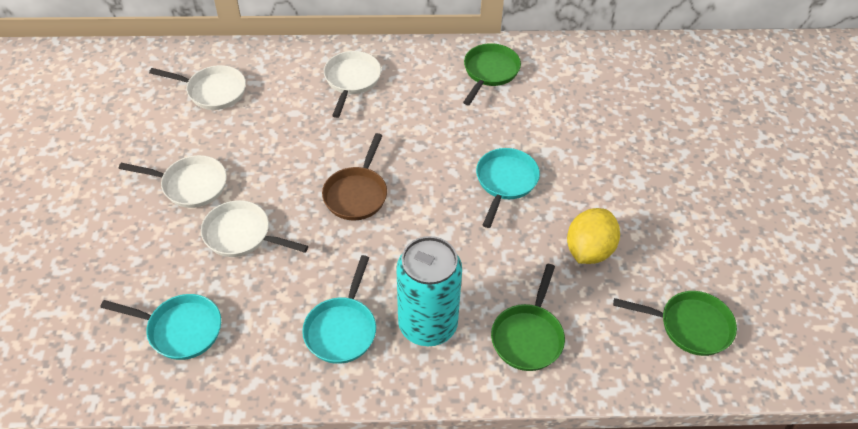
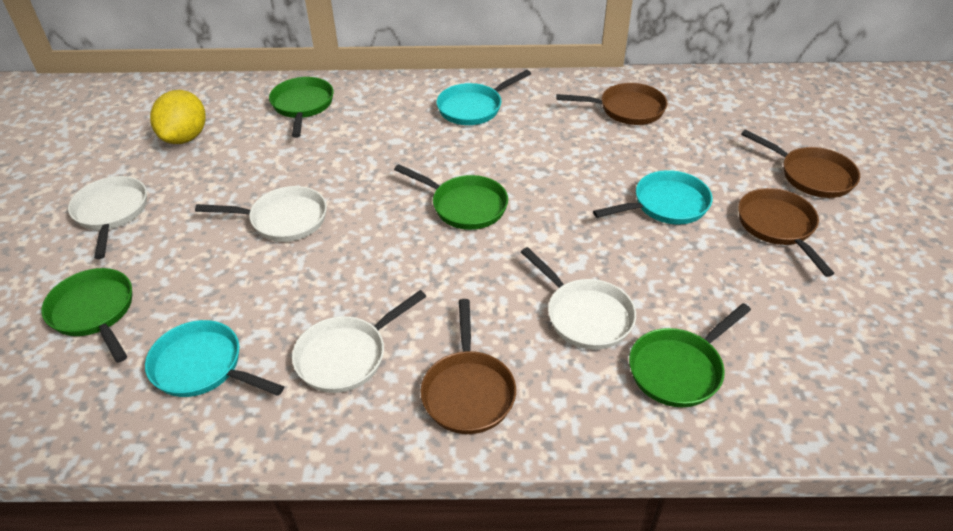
brown pan: [322,133,387,220] = 1 -> [420,299,516,434] [556,83,668,125] [738,188,835,277] [741,129,860,198] = 4
green pan: [463,43,521,105] [491,264,565,371] [613,291,737,356] = 3 -> [42,268,132,363] [269,77,334,138] [394,164,508,230] [629,303,751,407] = 4
turquoise can: [396,236,462,346] = 1 -> none = 0

